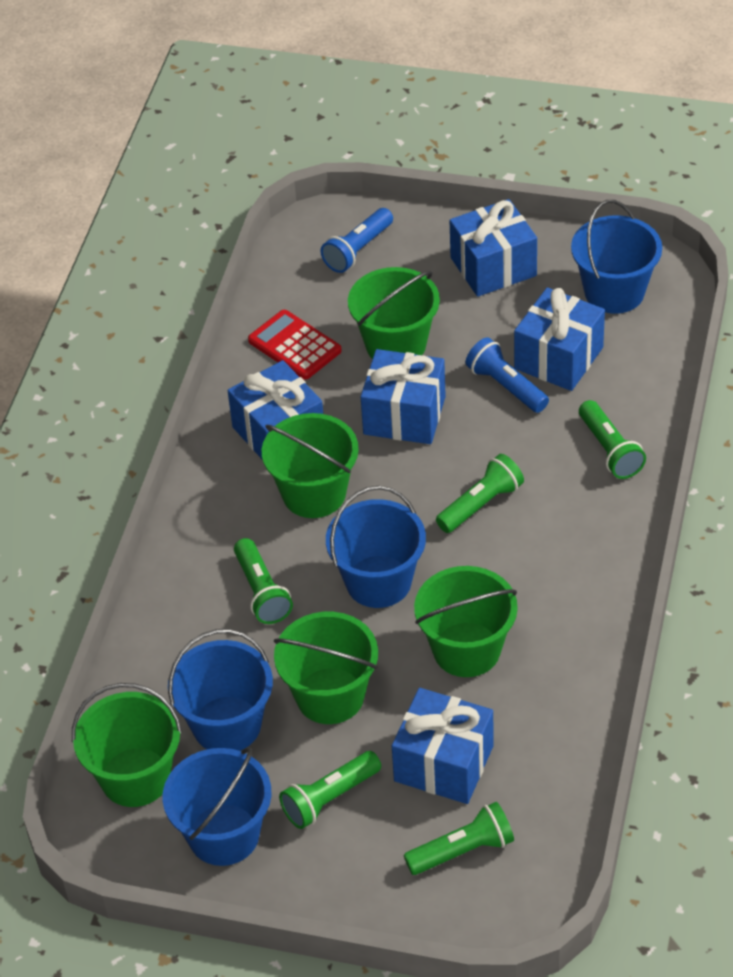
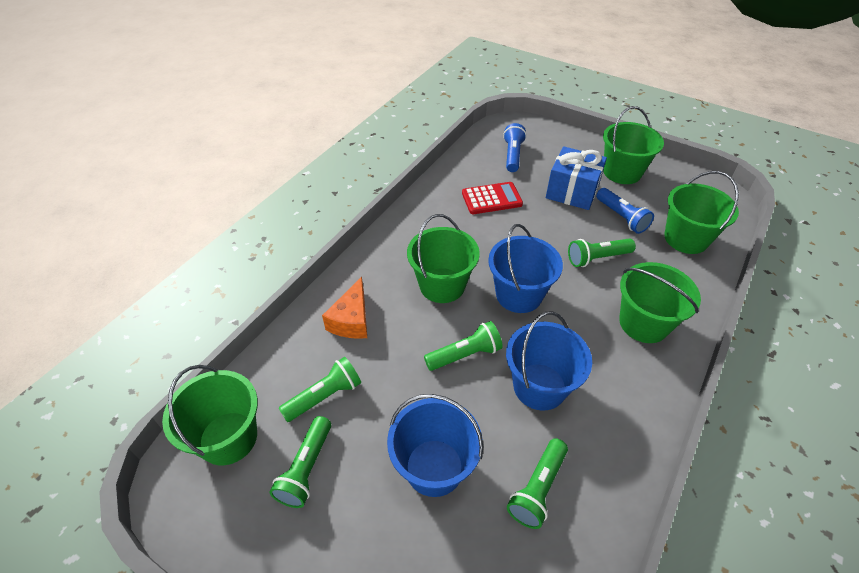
blue bucket: [163,747,271,866] [168,629,273,751] [326,486,426,608] [571,200,662,314] = 4 -> [387,394,483,497] [488,224,563,313] [506,312,592,411] = 3
blue gift: [228,360,323,459] [361,349,446,444] [392,688,494,804] [450,199,537,297] [514,288,605,391] = 5 -> [546,146,607,210] = 1
orange cheese: none = 0 -> [322,277,367,339] = 1

